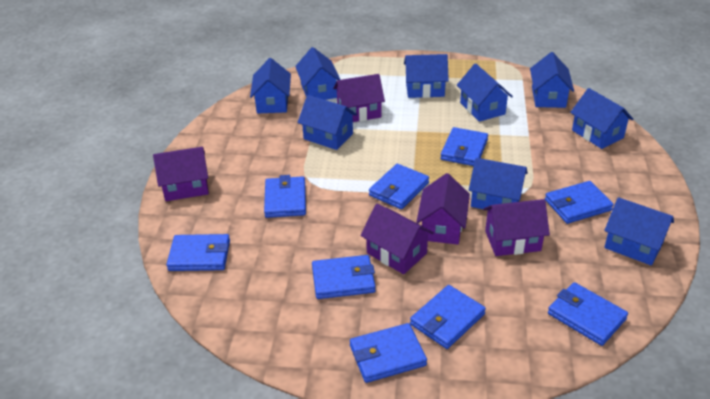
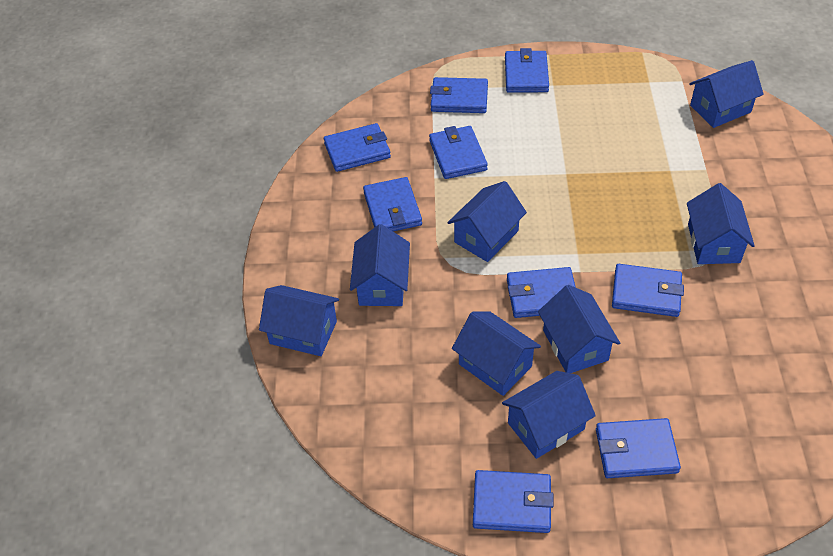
blue house: [250,58,291,114] [295,47,341,100] [298,95,357,150] [404,54,449,98] [457,64,513,122] [469,158,528,209] [530,52,574,108] [570,88,634,149] [604,197,674,266] = 9 -> [259,285,339,356] [350,224,410,306] [448,181,527,262] [452,311,541,396] [502,371,596,459] [538,285,620,373] [687,183,755,264] [689,60,764,128] = 8
purple house: [153,147,209,201] [333,74,385,122] [360,204,434,274] [416,173,470,245] [483,199,550,256] = 5 -> none = 0

